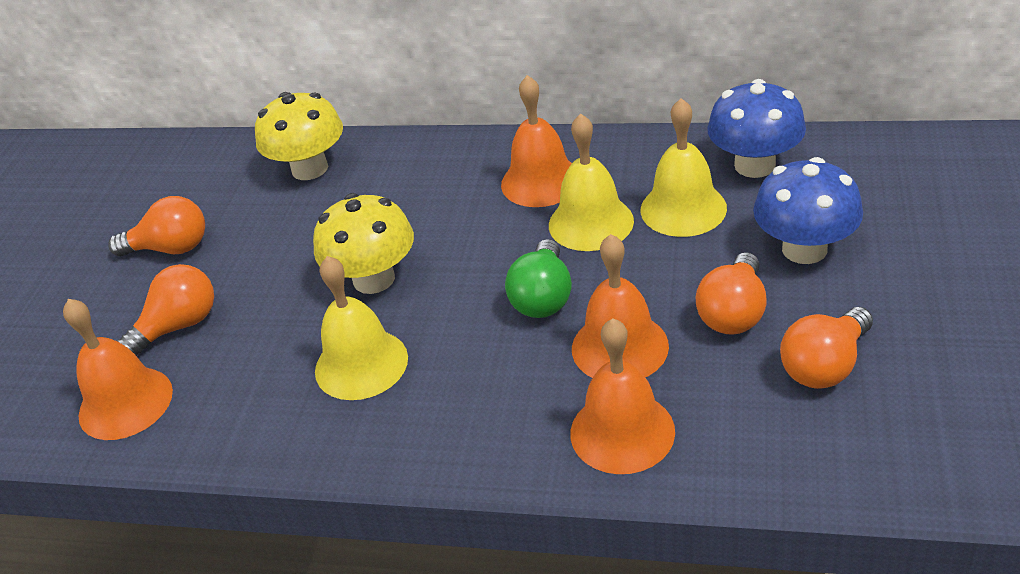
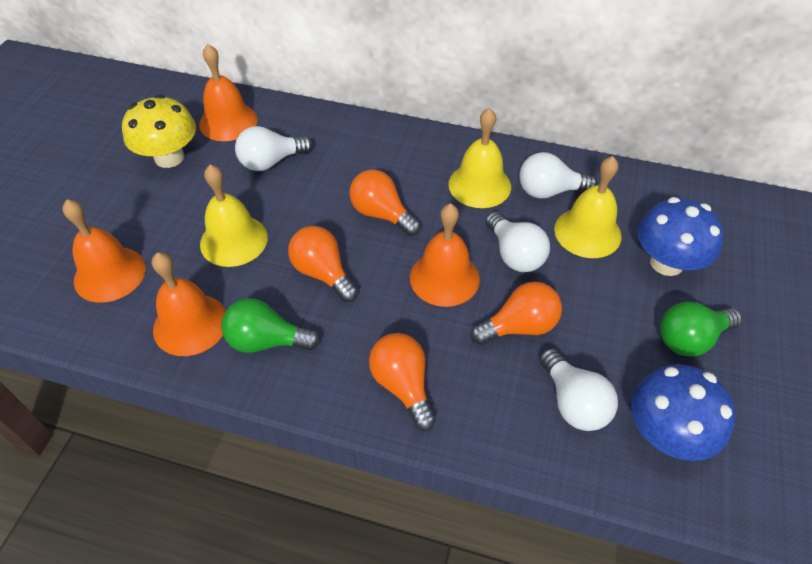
green light bulb: [505,239,572,318] = 1 -> [221,298,320,353] [660,302,742,357] = 2
white light bulb: none = 0 -> [235,126,313,171] [485,212,550,272] [519,152,598,199] [539,348,618,431] = 4
yellow mushroom: [255,92,343,180] [313,193,414,294] = 2 -> [122,94,196,168] = 1

